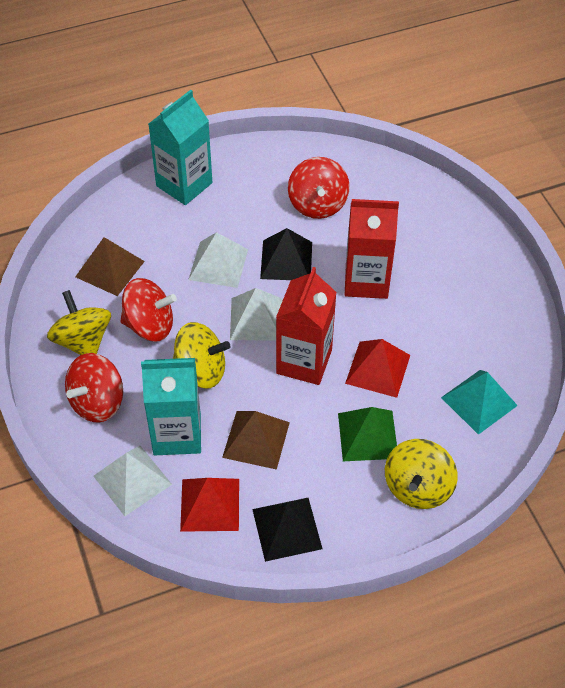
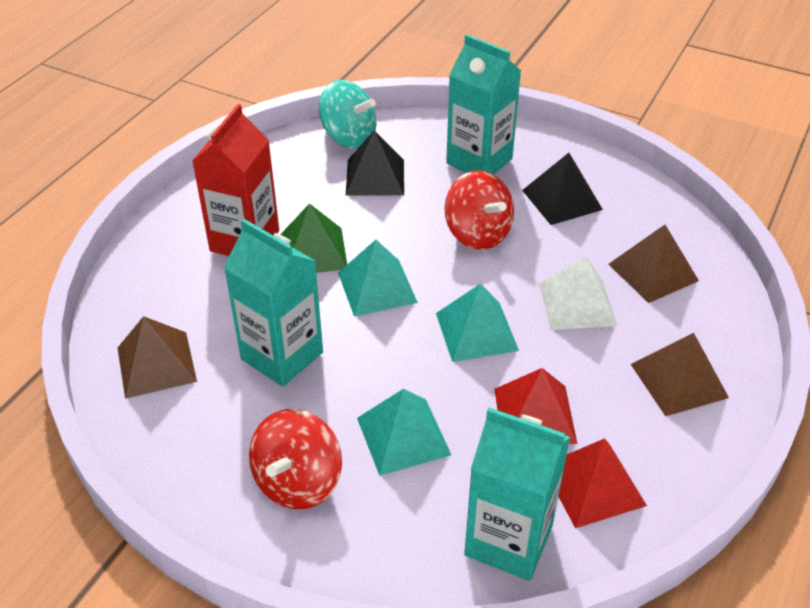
brown pyramid: [75,237,145,296] [222,411,290,470] = 2 -> [118,316,197,399] [609,225,699,303] [631,333,729,416] = 3
red carton: [276,267,337,385] [345,199,399,299] = 2 -> [192,104,279,256] = 1
red spinning top: [65,353,123,422] [121,278,177,341] [288,157,350,219] = 3 -> [249,409,342,509] [445,170,514,250] = 2
turquoise carton: [141,358,201,455] [149,90,212,205] = 2 -> [224,218,323,387] [446,34,521,175] [464,407,570,581] = 3
turquoise pyramid: [441,370,518,435] = 1 -> [338,240,418,317] [357,389,451,476] [436,284,519,362] = 3
turquoise spinning top: none = 0 -> [319,80,377,149] = 1
white pyramid: [94,446,172,516] [188,232,248,288] [230,288,283,341] = 3 -> [539,256,617,330] = 1
yellow spinning top: [47,290,111,355] [173,322,230,389] [385,439,458,509] = 3 -> none = 0

